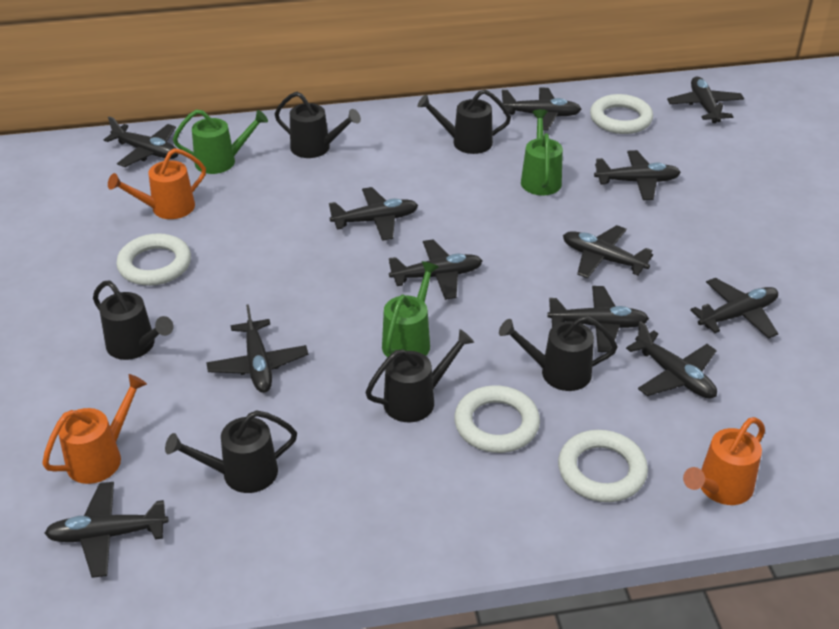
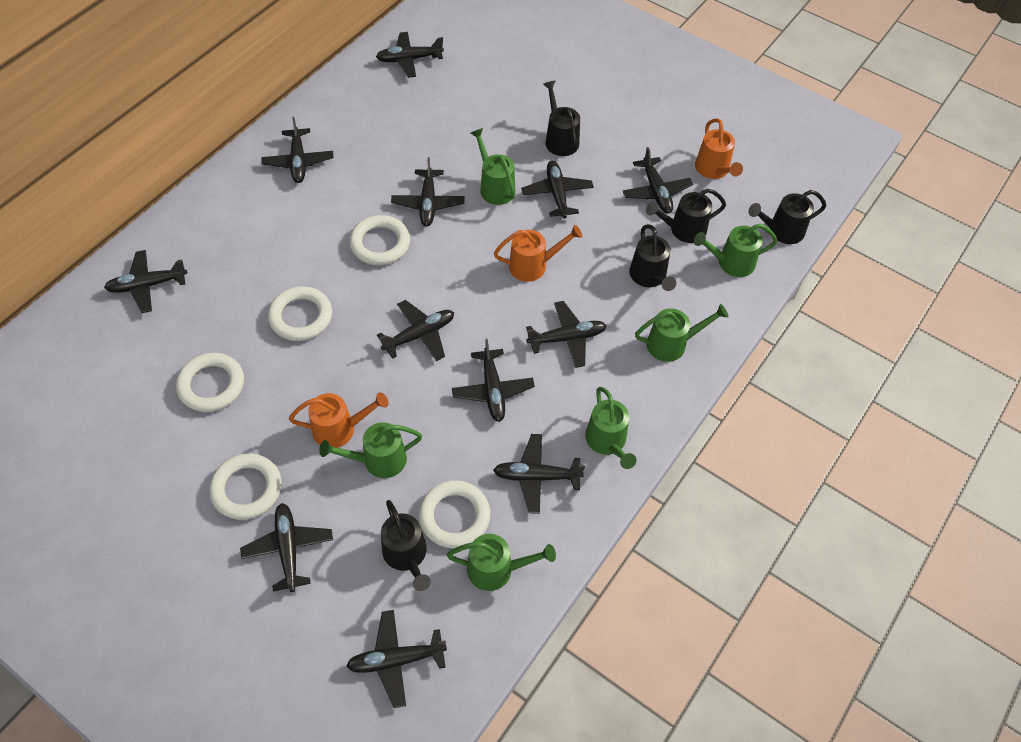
black watering can: [93,280,173,360] [165,410,297,493] [275,92,361,158] [366,329,474,422] [418,90,511,154] [499,316,617,391] = 6 -> [381,500,431,591] [543,80,580,156] [629,224,676,291] [646,189,726,243] [748,190,826,244] = 5
green watering can: [173,109,268,174] [382,261,439,358] [521,109,563,195] = 3 -> [319,422,422,478] [447,534,556,591] [471,128,515,205] [585,387,637,469] [635,304,728,362] [694,224,777,277] = 6
white ring: [116,233,191,286] [454,385,540,453] [558,430,648,502] [590,94,653,134] = 4 -> [176,353,244,412] [209,453,282,520] [268,286,332,341] [349,215,410,265] [419,480,491,548] = 5

